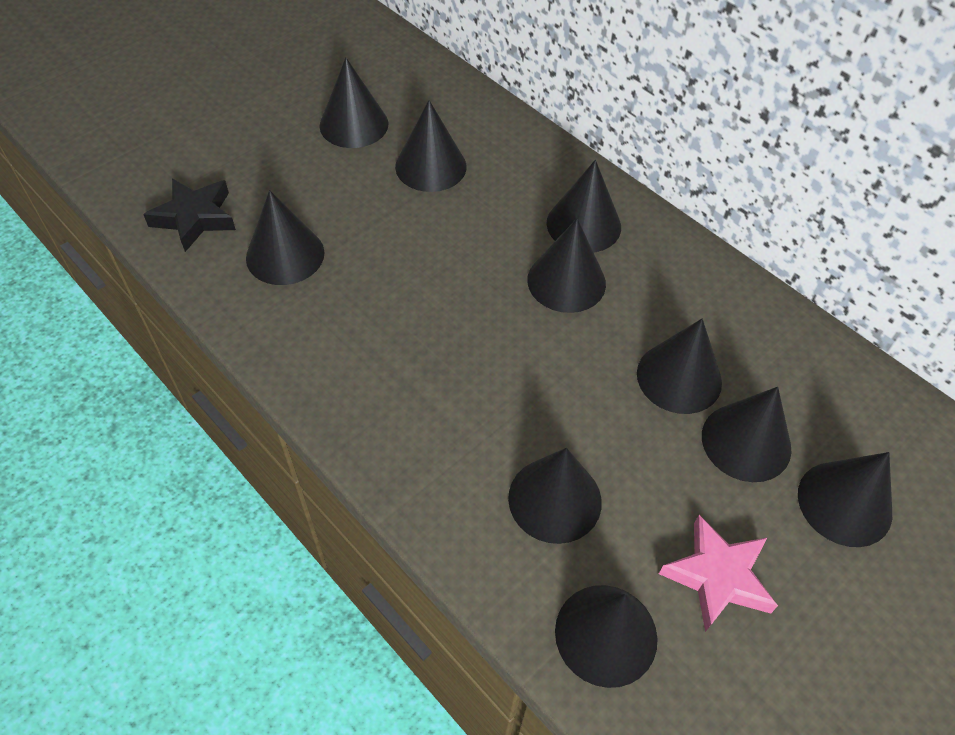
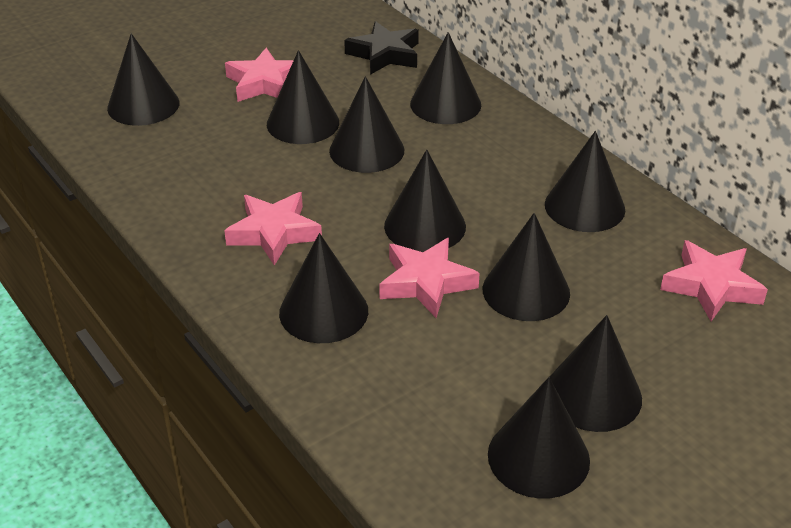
pink star: [659,515,778,632] = 1 -> [224,192,322,266] [225,48,294,102] [379,238,480,318] [660,240,768,321] = 4

